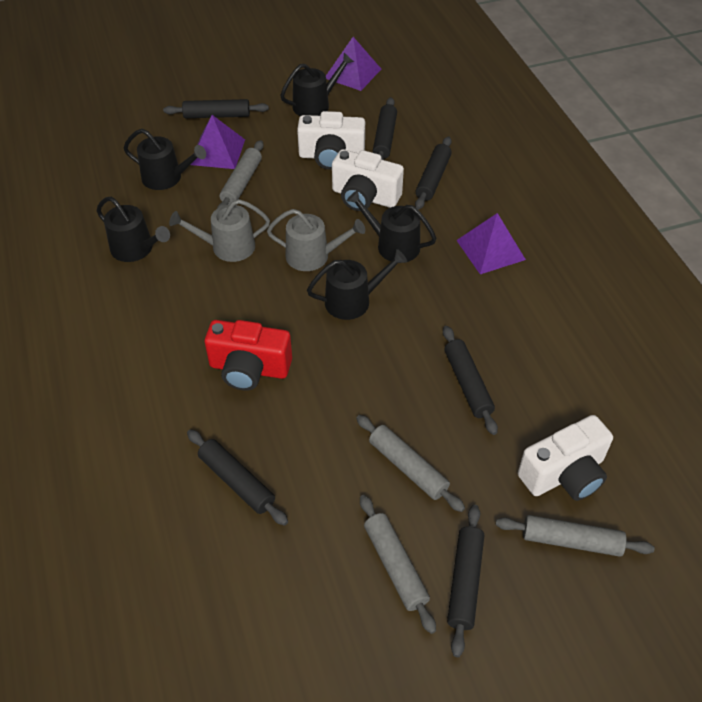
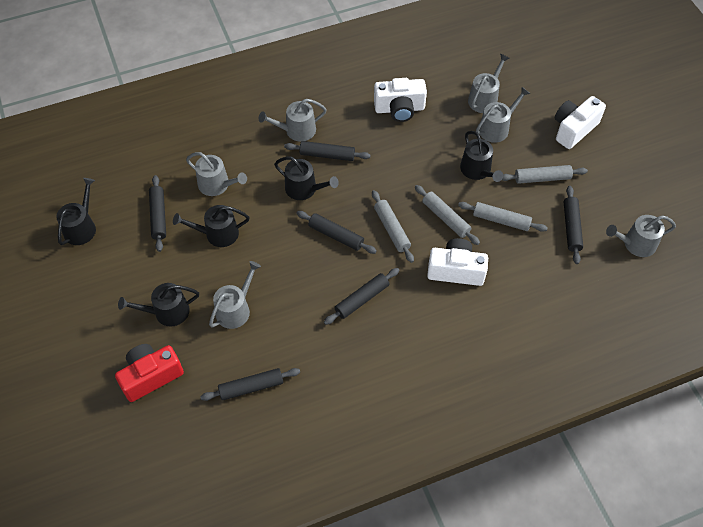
grey watering can: [169,199,270,262] [267,209,365,271] = 2 -> [186,152,247,196] [209,261,261,329] [259,99,327,141] [468,54,509,113] [476,87,530,143] [606,215,676,257] = 6
purple pyramid: [190,115,245,169] [326,37,381,91] [456,213,526,274] = 3 -> none = 0

